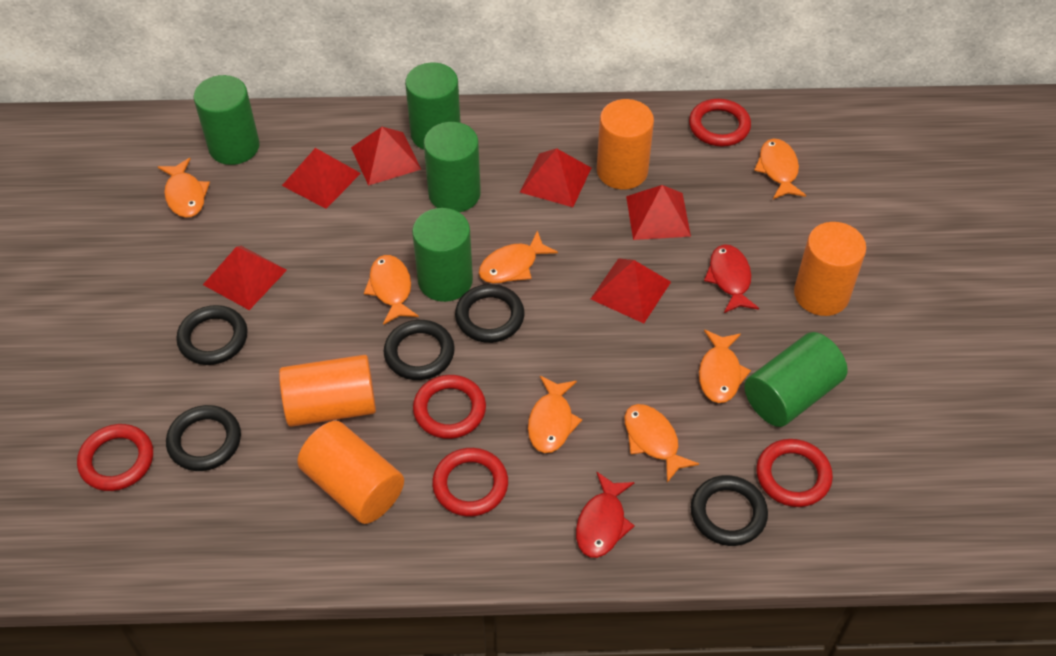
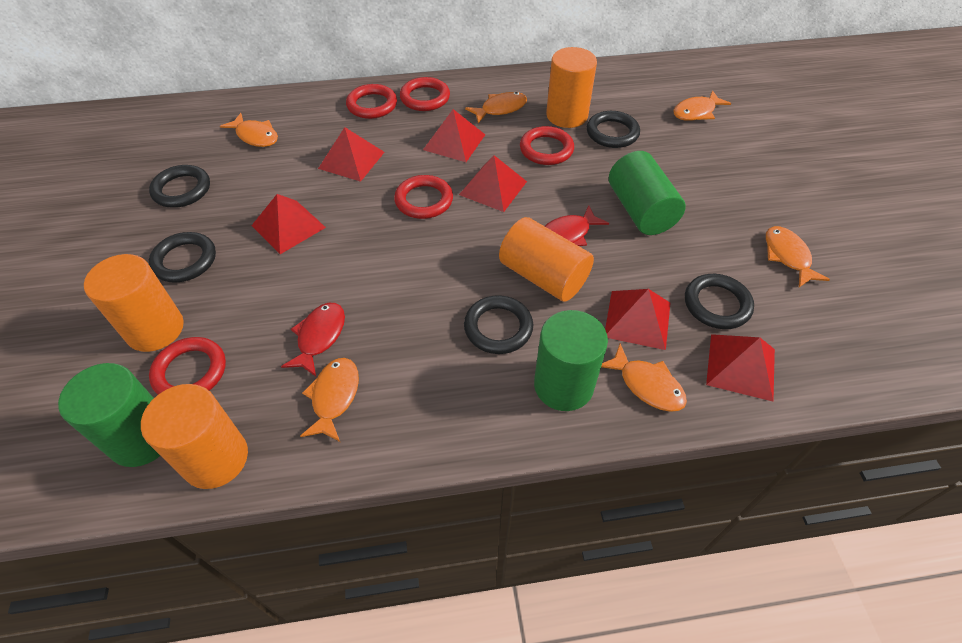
green cylinder: [194,75,260,165] [405,63,461,150] [412,208,473,302] [424,122,481,212] [744,332,847,427] = 5 -> [58,363,160,467] [534,310,608,411] [609,151,686,235] = 3
orange fish: [158,158,210,218] [364,255,419,325] [479,231,558,284] [528,376,582,453] [624,404,699,483] [699,330,751,403] [754,139,806,199] = 7 -> [220,113,278,147] [300,358,359,442] [465,92,527,123] [601,344,687,412] [673,90,732,121] [766,226,830,287] = 6

